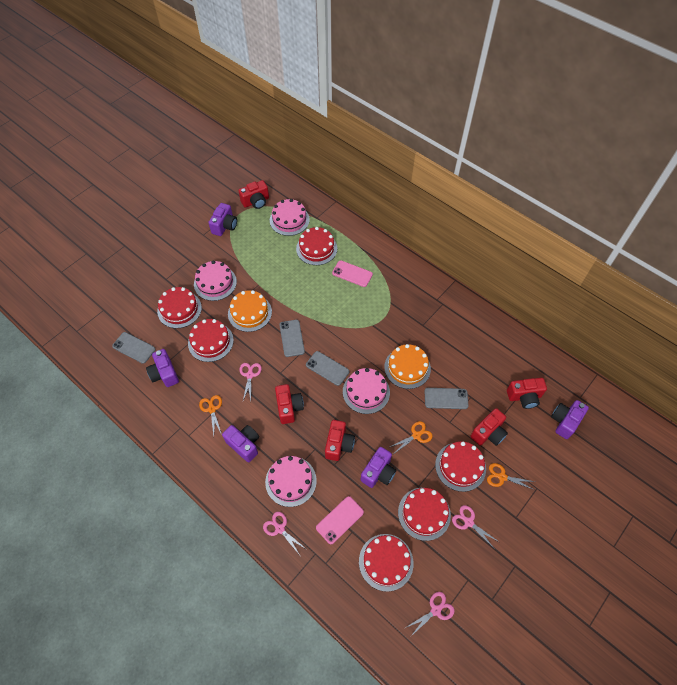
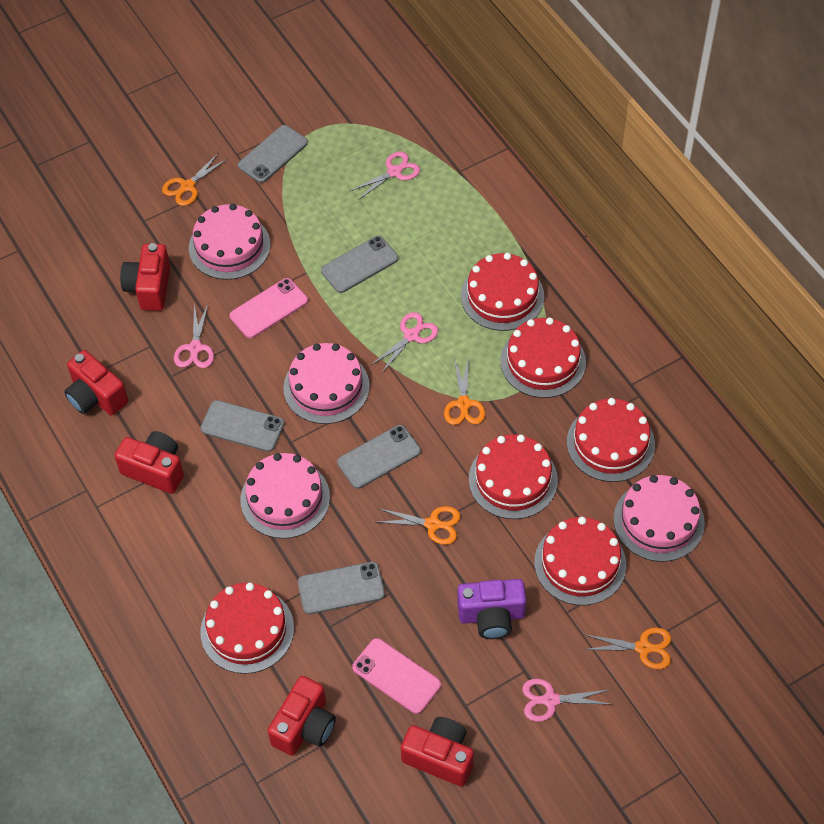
grey phone: [112,332,156,364] [279,320,305,357] [306,351,349,386] [425,388,468,409] = 4 -> [200,400,284,452] [238,125,308,183] [298,562,385,614] [321,236,398,293] [337,425,421,489] = 5
orange cake: [228,290,272,332] [384,344,431,389] = 2 -> none = 0
orange scissors: [199,395,222,435] [390,421,433,453] [487,463,535,490] = 3 -> [162,152,227,206] [377,506,460,545] [444,356,485,425] [583,627,671,669] = 4
purple camera: [146,349,179,387] [208,203,237,236] [222,425,259,462] [361,447,396,488] [551,400,589,439] = 5 -> [457,579,526,639] = 1

